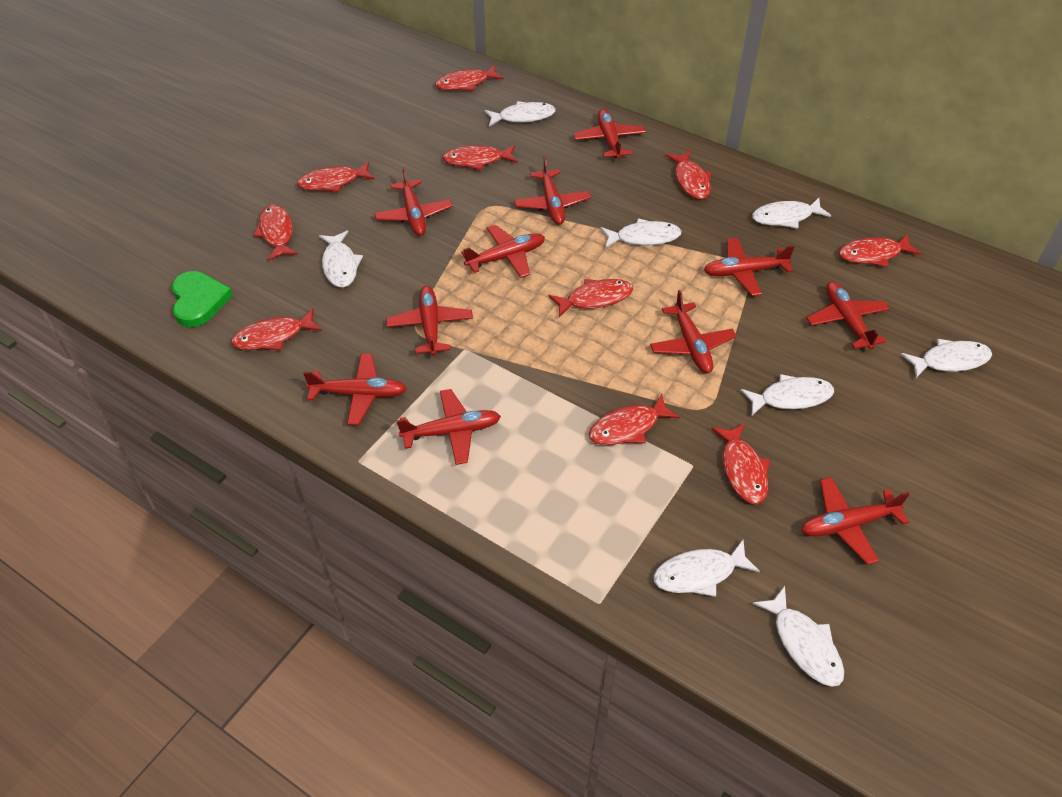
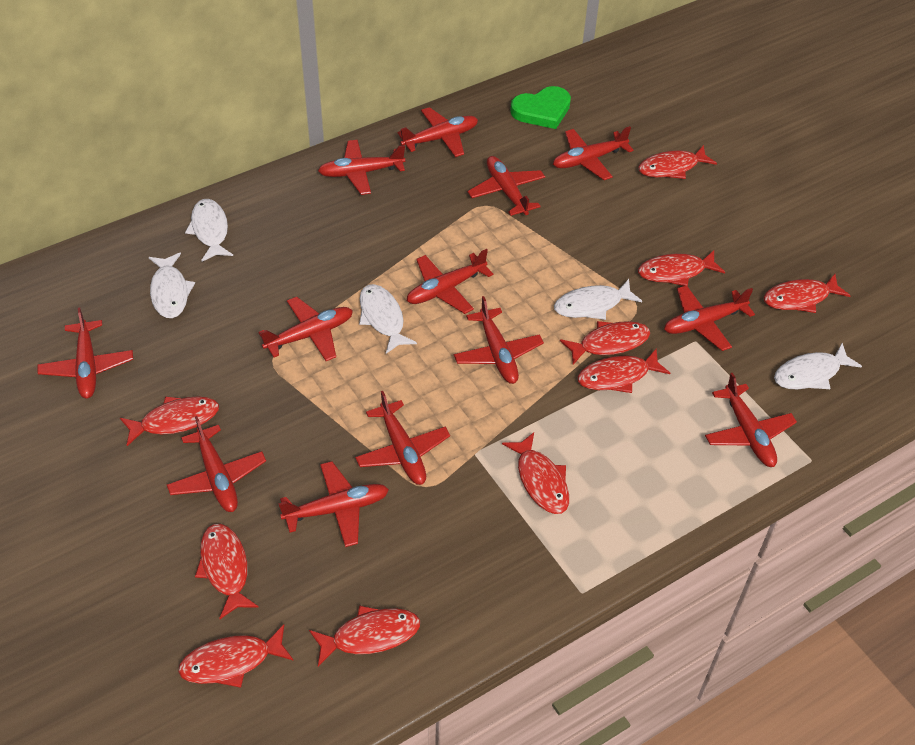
red plane: [303,354,407,425] [374,167,452,236] [386,286,473,356] [396,389,501,465] [461,225,545,278] [514,157,591,225] [574,109,645,159] [650,290,737,373] [704,238,794,296] [801,477,910,565] [807,282,890,350] = 11 -> [37,307,133,399] [167,416,266,512] [258,297,353,361] [278,461,389,547] [318,140,405,195] [355,391,450,485] [397,107,478,157] [407,249,493,314] [454,296,544,384] [468,156,545,216] [553,126,634,180] [664,285,755,351] [705,373,797,467] = 13
white fish: [319,231,363,287] [484,101,556,126] [601,218,682,248] [654,540,760,597] [740,374,834,416] [752,198,831,228] [753,586,844,687] [901,339,992,378] = 8 -> [149,252,195,318] [185,199,233,261] [359,284,417,354] [554,279,642,320] [774,343,862,389] = 5

